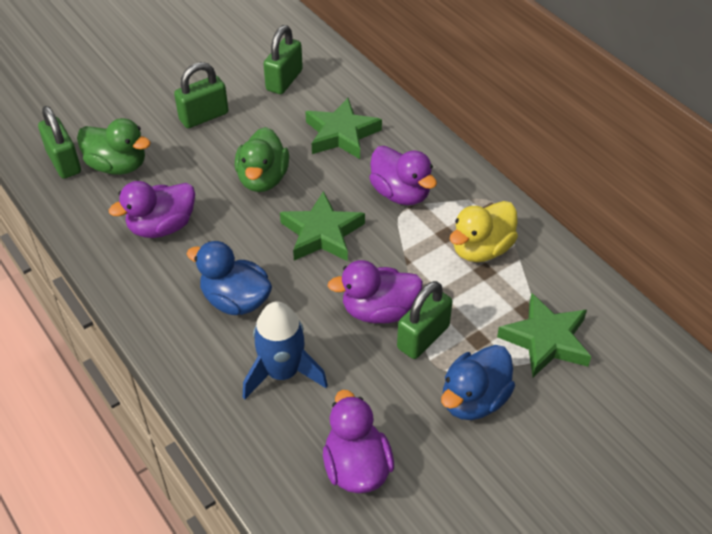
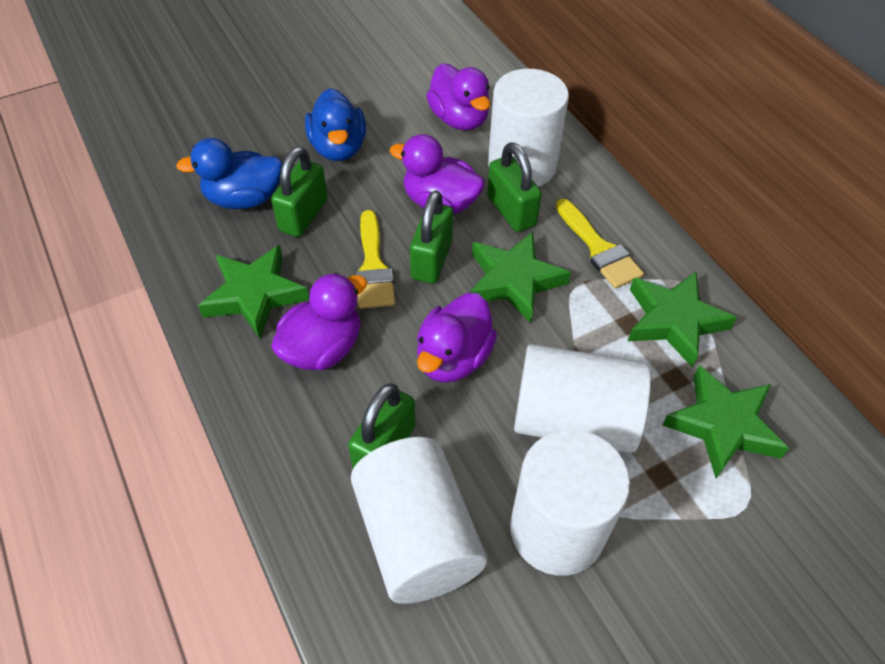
blue rocket: [243,301,328,399] = 1 -> none = 0
green duck: [77,118,151,175] [235,127,289,192] = 2 -> none = 0
green star: [280,191,365,261] [305,98,382,159] [497,293,591,377] = 3 -> [198,245,309,339] [470,232,571,323] [628,271,737,367] [662,365,789,478] = 4
white cylinder: none = 0 -> [351,437,487,604] [488,69,569,187] [510,430,630,576] [514,344,651,453] = 4
yellow brush: none = 0 -> [355,210,395,308] [556,199,644,289] = 2
yellow duck: [450,201,518,262] = 1 -> none = 0

